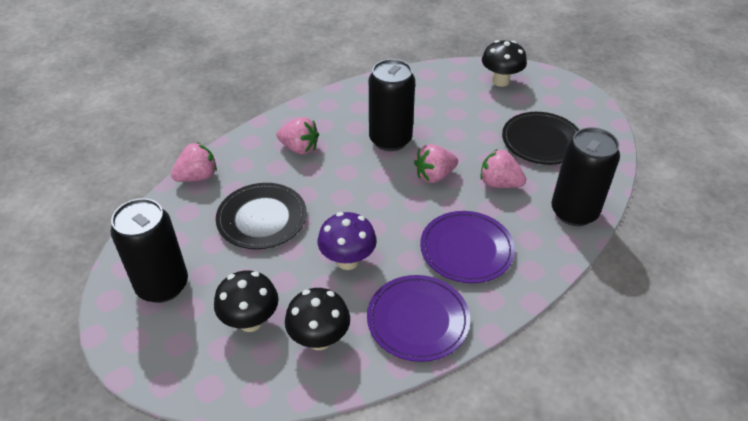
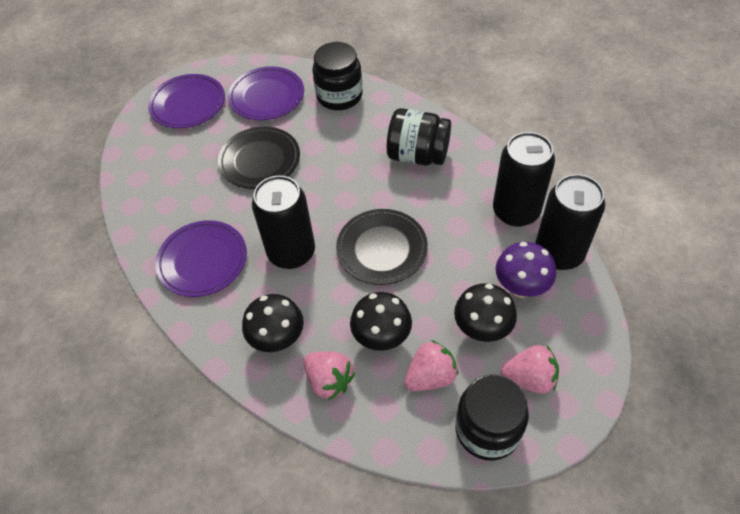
black jar: none = 0 -> [312,42,363,110] [387,108,451,166] [455,375,529,461] = 3
pink strawberry: [171,142,217,182] [277,117,319,155] [414,144,458,183] [480,149,526,188] = 4 -> [304,352,355,401] [404,340,458,391] [501,345,559,394] = 3
purple plate: [367,275,470,362] [420,211,515,283] = 2 -> [148,74,225,128] [155,220,247,297] [228,66,304,120] = 3

